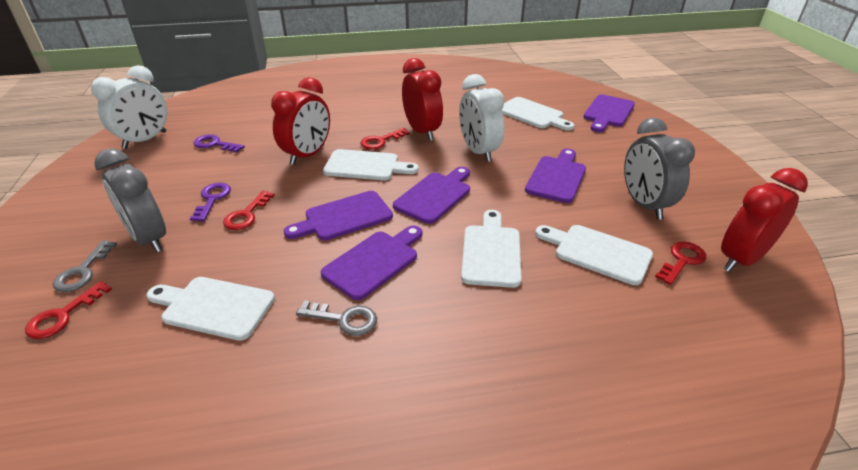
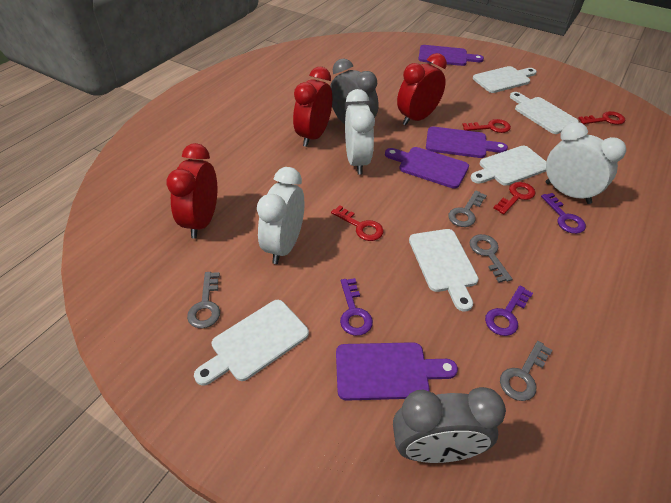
grey key: [53,240,117,292] [296,300,377,336] = 2 -> [187,272,220,328] [448,190,487,227] [470,234,512,283] [500,341,553,401] = 4
purple cutting board: [284,191,393,241] [321,226,422,300] [393,167,470,224] [525,149,586,203] [584,94,635,132] = 5 -> [336,342,458,401] [385,147,469,189] [418,45,484,66] [426,126,508,158] = 4
purple key: [190,183,231,222] [193,135,245,153] = 2 -> [340,278,373,336] [485,286,533,336] [541,193,586,234] = 3
white clock: [91,65,167,149] [459,74,505,162] = 2 -> [257,167,304,264] [345,89,375,175] [546,122,626,204] = 3

